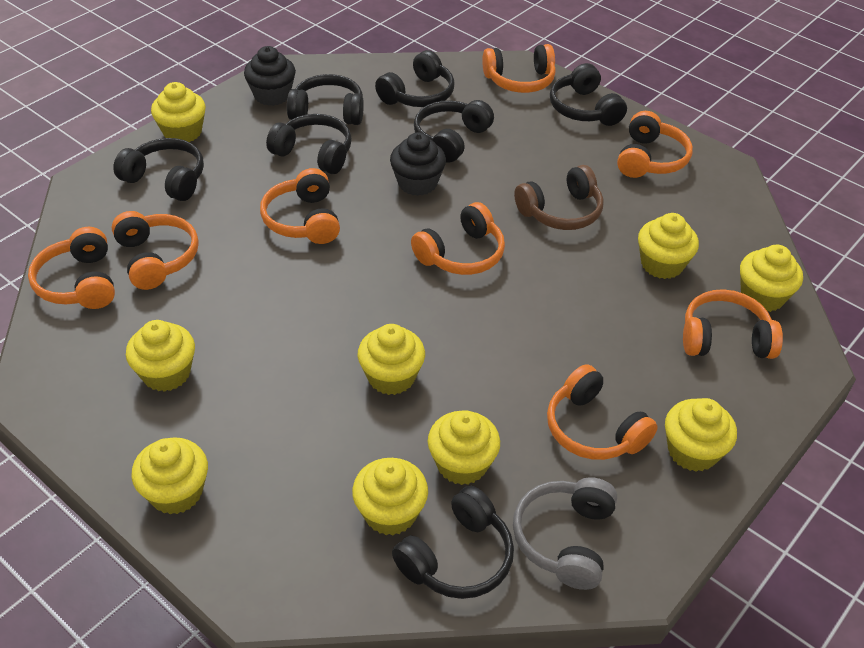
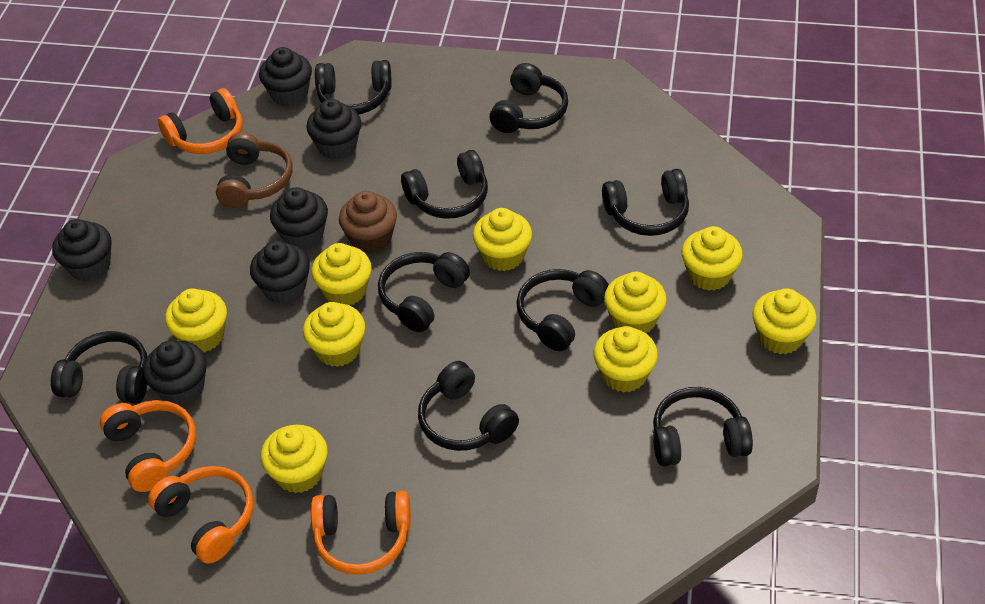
black cupcake: [244,46,296,106] [390,132,446,196] = 2 -> [52,219,112,282] [143,340,207,405] [250,241,310,304] [259,47,312,106] [270,187,328,250] [306,99,361,159] = 6
black headphones: [113,138,204,201] [266,114,352,174] [287,74,364,125] [375,50,455,107] [392,486,514,599] [414,100,494,163] [550,63,627,126] = 7 -> [51,331,147,404] [315,60,392,114] [378,252,470,332] [401,150,488,219] [418,361,519,451] [489,63,568,133] [516,269,609,351] [602,169,689,236] [653,387,753,466] = 9
brown cupcake: none = 0 -> [339,191,397,253] = 1
grey headphones: [513,477,617,590] = 1 -> none = 0
orange headphones: [28,227,115,309] [112,211,199,290] [260,168,340,244] [411,202,505,275] [482,44,556,93] [547,364,658,460] [617,111,693,178] [683,289,783,359] = 8 -> [100,400,196,492] [148,466,253,564] [158,88,243,154] [311,491,411,575] = 4

